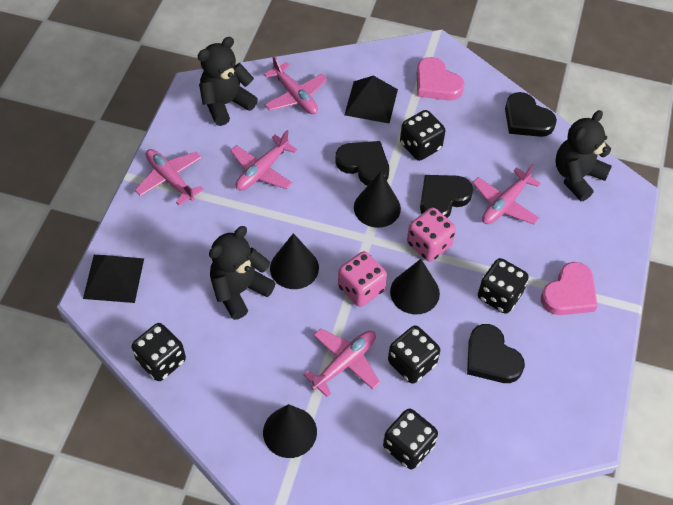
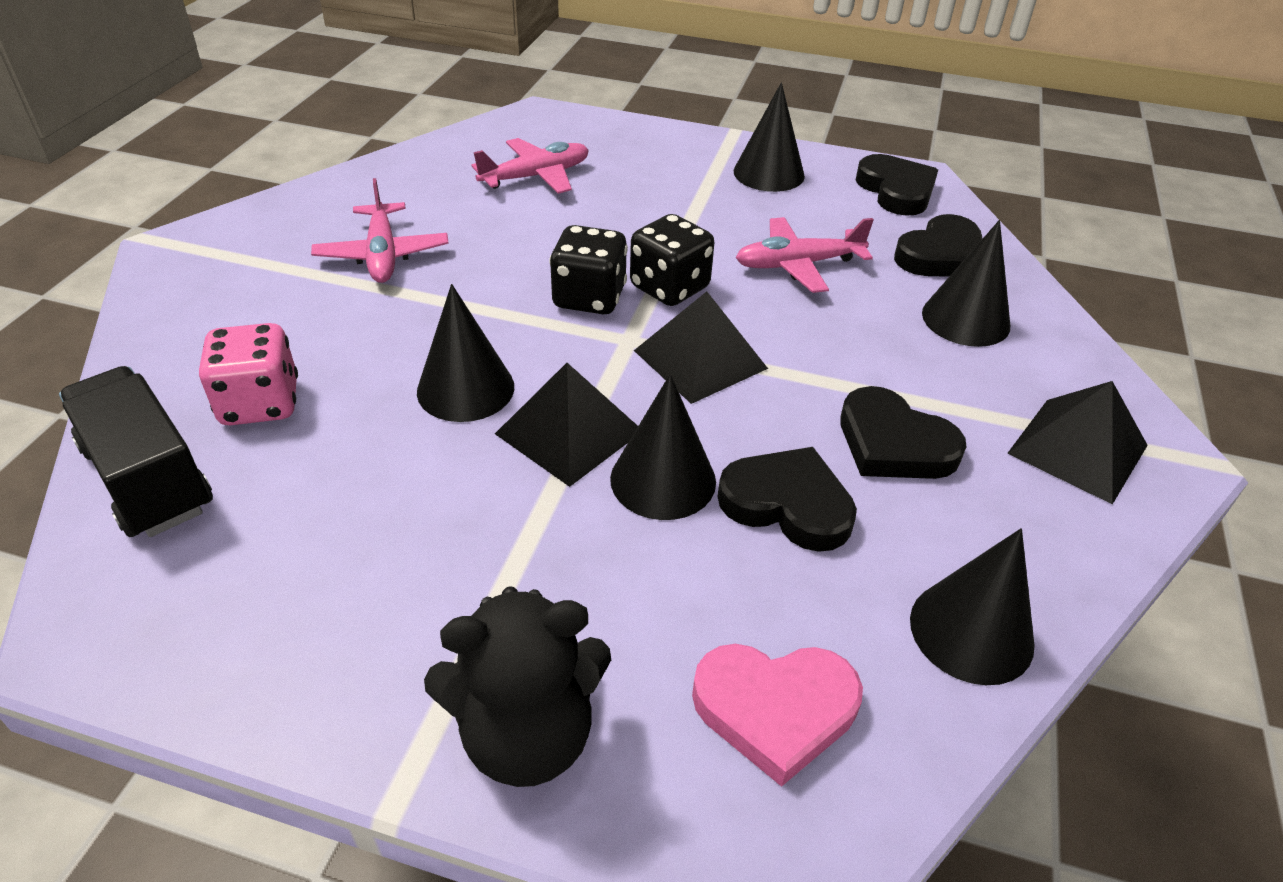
black cone: [263,404,317,458] [270,233,319,289] [354,171,401,228] [390,259,440,314] = 4 -> [417,284,514,422] [610,374,716,520] [734,82,805,192] [910,528,1035,685] [922,220,1010,347] = 5
black dice: [132,323,186,381] [383,408,438,469] [388,325,440,384] [400,110,446,161] [478,258,529,314] = 5 -> [549,225,628,314] [630,214,714,306] = 2
black pyramid: [83,255,144,303] [344,76,398,124] = 2 -> [495,363,638,487] [634,291,768,404] [1007,381,1148,504] = 3
black teddy bear: [198,37,258,126] [209,226,276,320] [556,110,612,201] = 3 -> [424,587,611,787] = 1
black truck: none = 0 -> [59,366,213,537] = 1
pink dice: [338,251,387,307] [407,207,456,262] = 2 -> [199,323,298,425] = 1
pink heart: [417,57,464,101] [541,262,597,315] = 2 -> [692,644,863,787] = 1
pink plane: [135,149,204,205] [230,130,297,191] [264,56,327,114] [303,328,380,397] [473,164,541,224] = 5 -> [311,178,449,283] [471,138,589,194] [736,217,874,293] = 3

